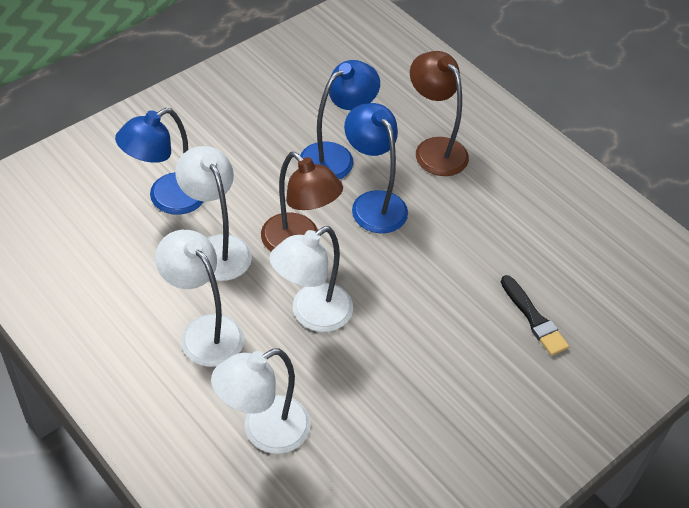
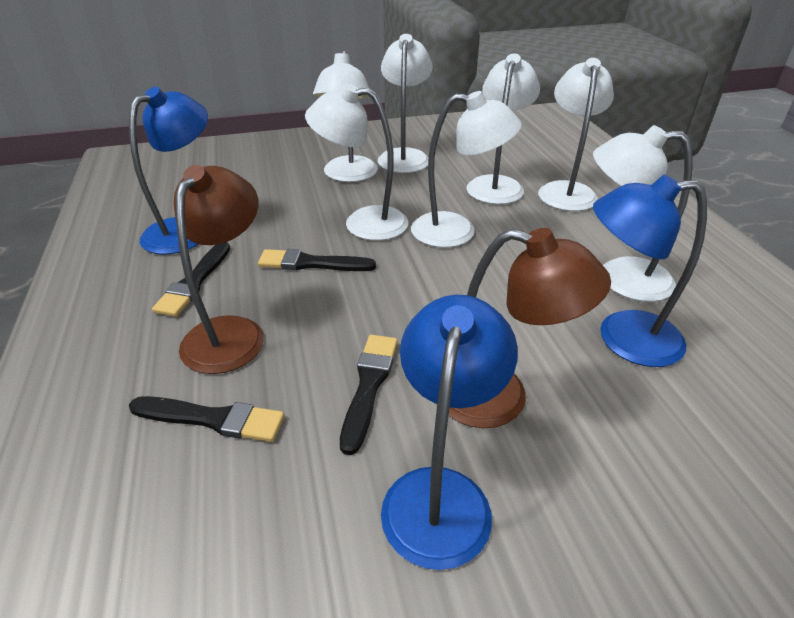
black brush: [501,275,569,356] = 1 -> [129,396,285,442] [152,242,230,317] [258,249,376,271] [340,335,398,455] = 4
white lamp: [155,230,244,367] [175,146,252,281] [211,349,311,454] [269,226,353,332] = 4 -> [305,84,408,241] [313,49,378,182] [378,34,433,173] [411,91,522,248] [466,53,540,204] [538,58,614,211] [593,125,693,302] = 7

